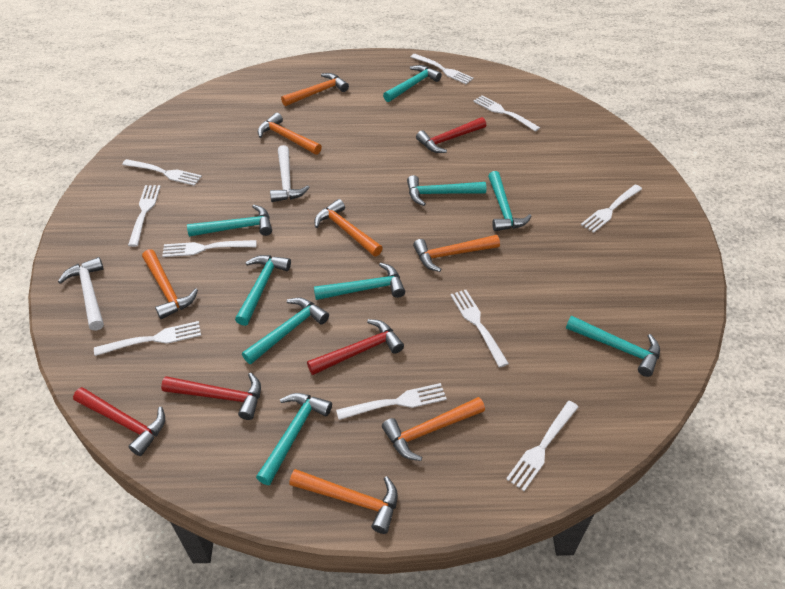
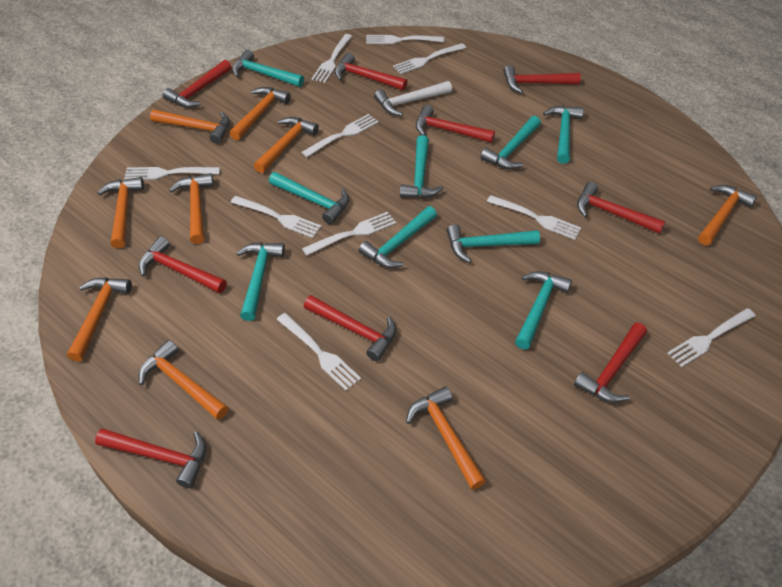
orange hammer: [142,249,198,319] [258,113,322,155] [281,73,349,106] [289,469,398,534] [314,199,383,256] [382,397,485,461] [413,235,500,272] = 7 -> [67,277,132,362] [98,177,144,249] [139,340,229,420] [150,109,230,144] [169,173,214,244] [229,87,291,140] [254,117,319,173] [406,386,486,490] [698,185,757,245] = 9
red hammer: [73,387,165,456] [161,372,261,420] [307,319,404,375] [416,117,486,153] = 4 -> [95,428,206,488] [139,236,227,293] [163,60,232,108] [304,295,396,361] [335,53,407,90] [416,105,495,143] [503,65,581,94] [574,323,647,403] [577,182,665,234] = 9
white hammer: [58,257,104,331] [270,145,310,202] = 2 -> [374,81,452,116] = 1

